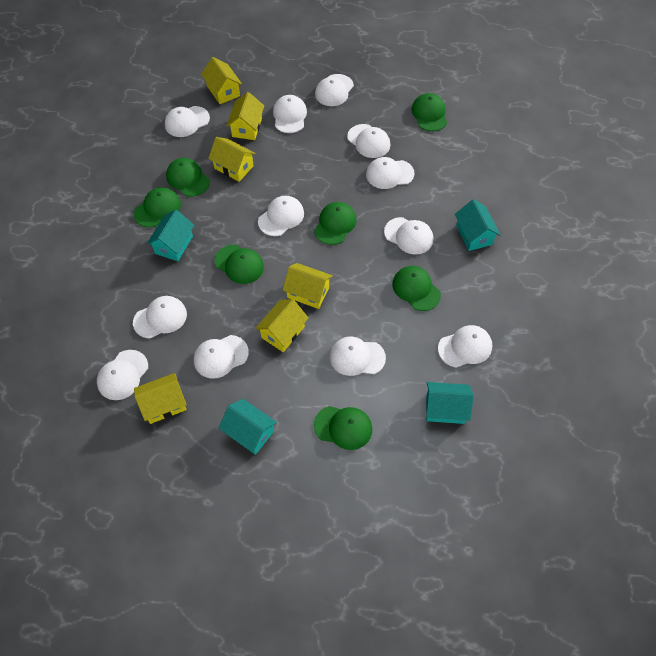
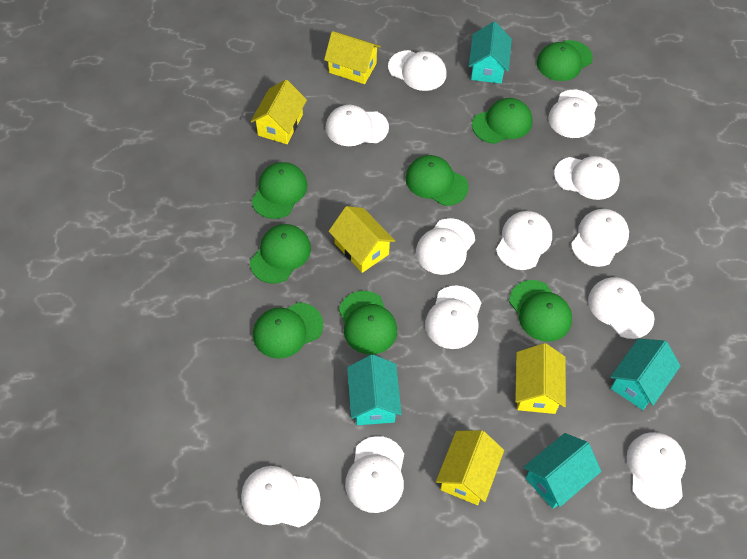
green cap: [134,187,181,228] [166,158,210,197] [215,245,264,284] [314,202,356,245] [314,406,372,450] [392,266,441,311] [411,93,447,131] = 7 -> [250,224,311,284] [251,162,307,219] [253,302,323,359] [339,291,397,355] [405,155,469,206] [472,98,533,144] [509,280,572,342] [537,40,593,81] = 8
yellow house: [134,373,187,424] [201,57,242,104] [208,137,256,182] [226,92,264,140] [255,299,309,352] [283,263,333,309] = 6 -> [250,80,307,144] [324,31,381,84] [329,206,395,273] [436,430,504,505] [515,343,566,414] = 5

